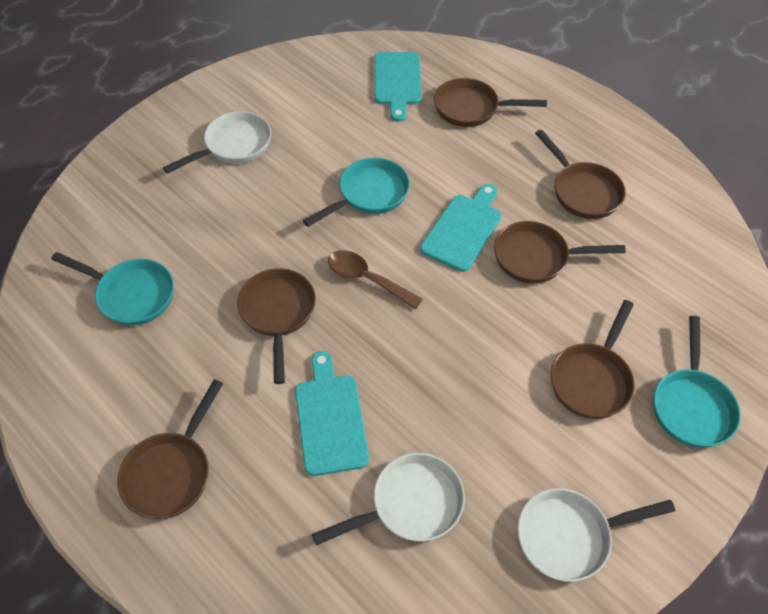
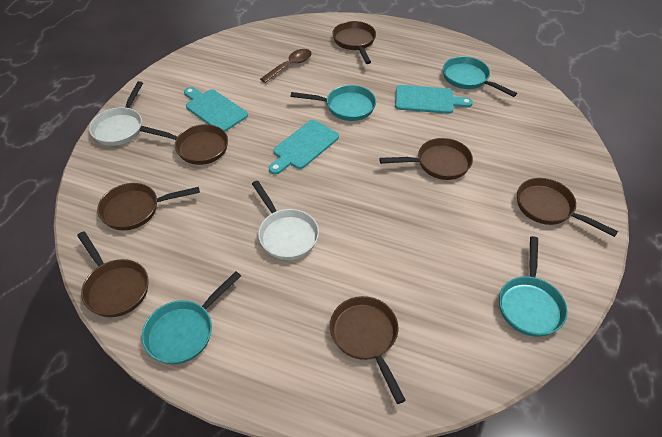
brown pan: [118,379,223,519] [237,268,316,384] [434,78,547,127] [494,221,626,284] [535,129,626,219] [551,300,635,419] = 6 -> [77,231,148,317] [97,183,200,230] [140,124,228,165] [330,296,406,404] [332,21,376,64] [379,138,473,180] [517,178,618,237] = 7
turquoise pan: [51,252,174,326] [303,157,410,227] [654,316,741,448] = 3 -> [142,271,241,364] [291,85,376,121] [443,56,517,97] [499,236,568,337] = 4
white pan: [163,111,271,174] [312,453,465,545] [517,488,675,582] = 3 -> [89,81,143,146] [252,181,319,260] = 2

